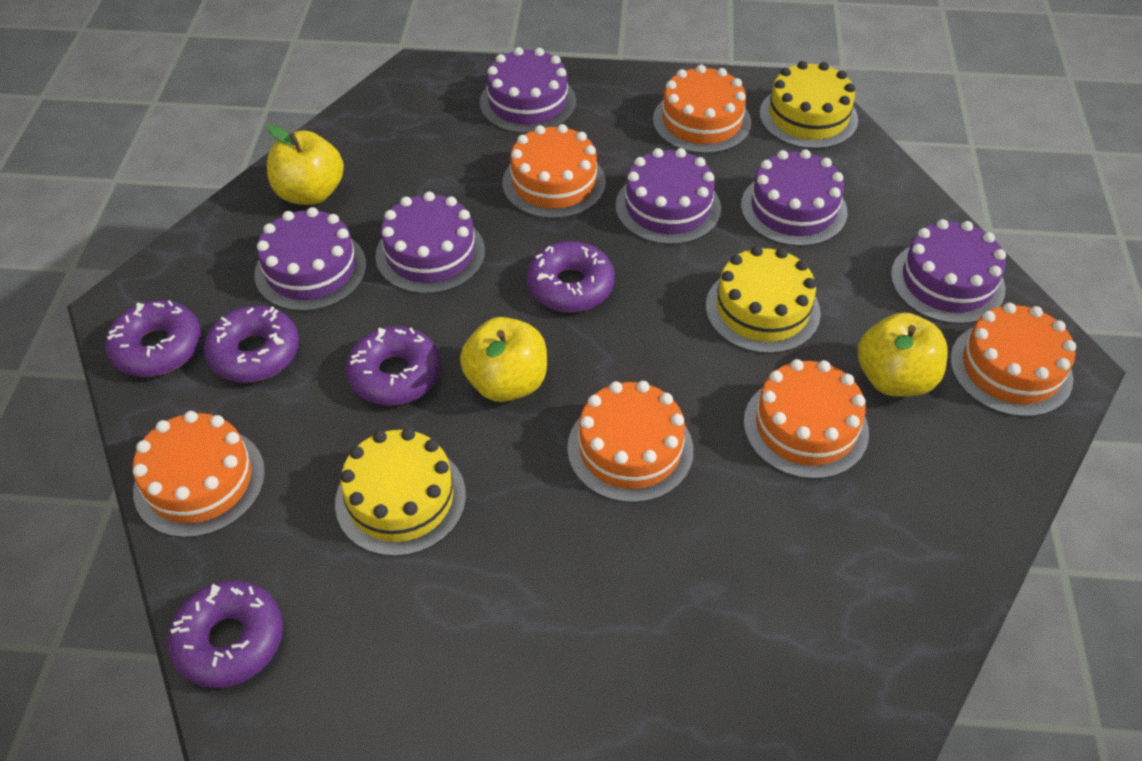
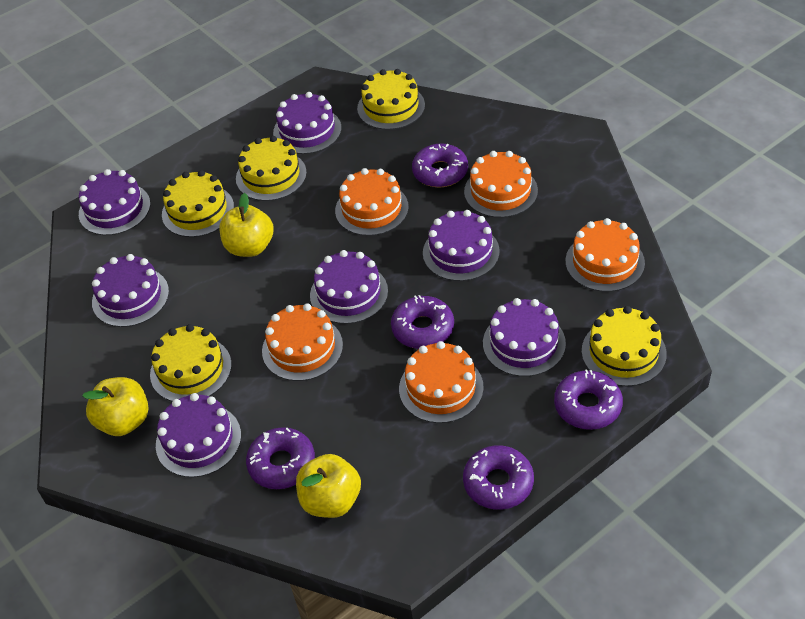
orange cake: [133,411,265,538] [502,124,606,219] [567,381,693,503] [653,65,751,154] [744,359,869,479] [950,303,1076,417] = 6 -> [262,303,343,381] [335,168,409,236] [399,341,484,423] [464,151,538,218] [565,218,645,292] = 5
purple cake: [254,207,366,311] [375,192,485,294] [480,47,576,134] [616,148,721,245] [741,149,847,247] [891,219,1006,324] = 6 -> [79,169,150,235] [92,254,169,327] [156,393,241,477] [273,92,341,154] [310,250,388,324] [423,210,500,281] [483,298,566,377] = 7
yellow cake: [335,428,466,557] [706,246,821,354] [759,61,858,149] = 3 -> [150,324,232,401] [162,170,234,237] [236,136,307,201] [357,69,425,130] [582,306,667,386] = 5

